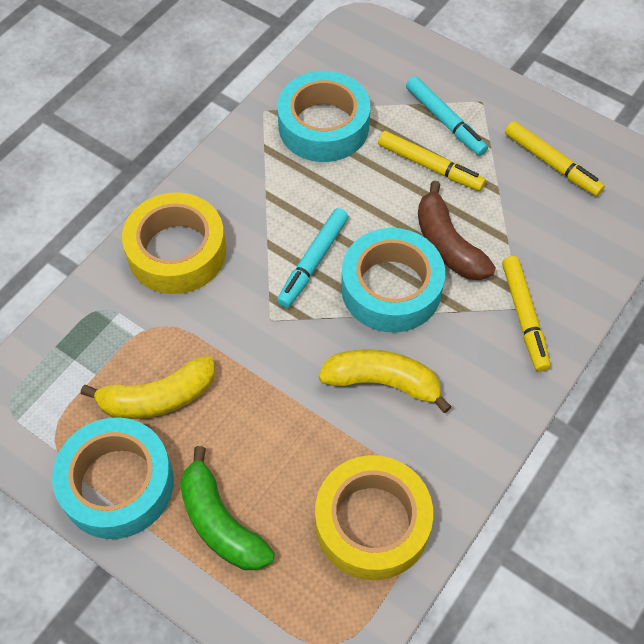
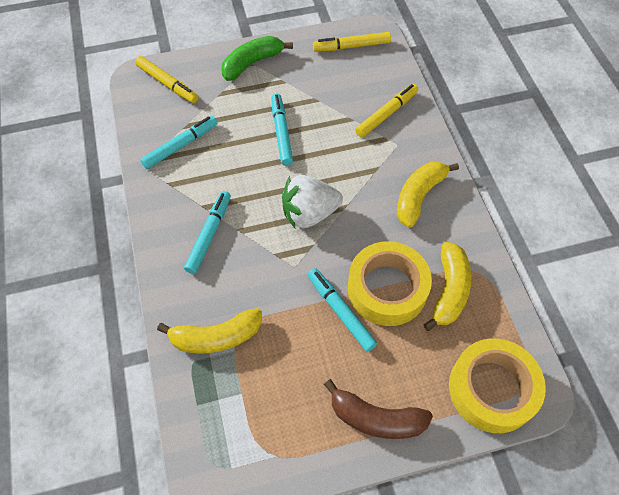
turquoise marker: [277,208,348,308] [406,76,488,156] = 2 -> [140,116,217,169] [184,191,231,274] [271,94,293,166] [308,268,377,352] = 4
turquoise tape: [52,417,174,539] [277,71,370,162] [341,228,445,333] = 3 -> none = 0
white strawberry: none = 0 -> [282,175,343,228] = 1
yellow banana: [81,356,215,419] [318,349,452,413] = 2 -> [157,308,262,354] [397,162,459,228] [424,242,471,331] = 3

